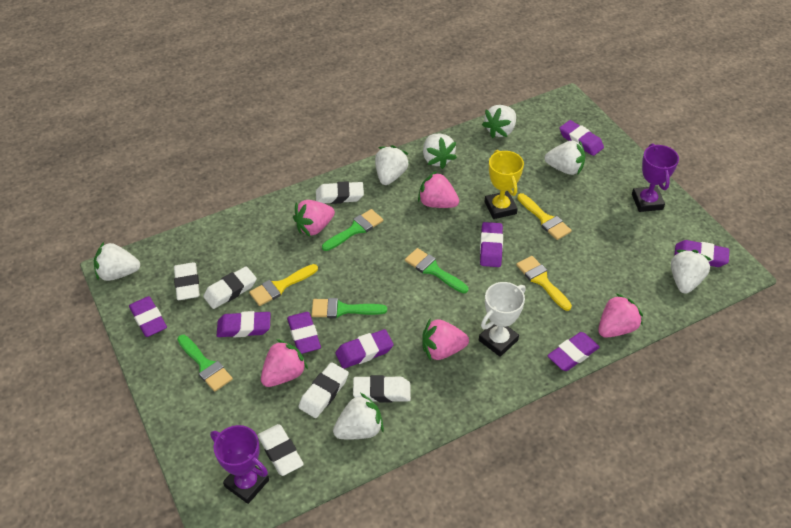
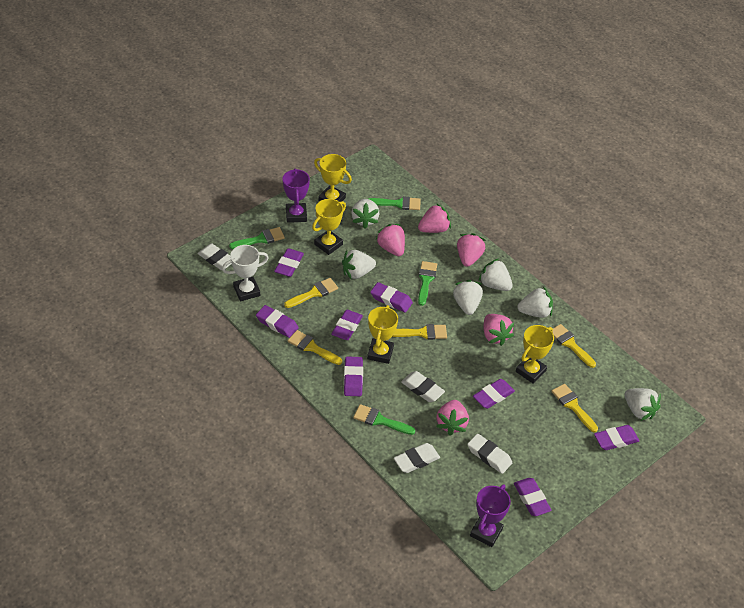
white eraser: [174,262,200,300] [203,266,257,309] [258,424,304,476] [299,362,349,418] [316,181,364,204] [353,375,411,403] = 6 -> [197,243,232,270] [394,443,440,473] [401,371,445,402] [467,434,512,474] = 4
white strawberry: [94,242,140,281] [333,393,384,439] [375,145,409,185] [423,134,457,169] [482,105,516,138] [544,141,585,175] [671,250,712,294] = 7 -> [342,250,376,279] [351,199,379,229] [453,280,483,315] [479,259,513,291] [517,286,553,318] [625,388,661,421] = 6
yellow brush: [249,264,318,306] [516,256,572,311] [517,193,572,240] = 3 -> [284,278,338,308] [288,330,342,365] [392,324,447,340] [551,384,598,432] [553,324,596,368] = 5
yellow trophy: [484,150,524,219] = 1 -> [312,199,346,255] [314,154,352,202] [367,305,398,364] [516,325,554,384] = 4

